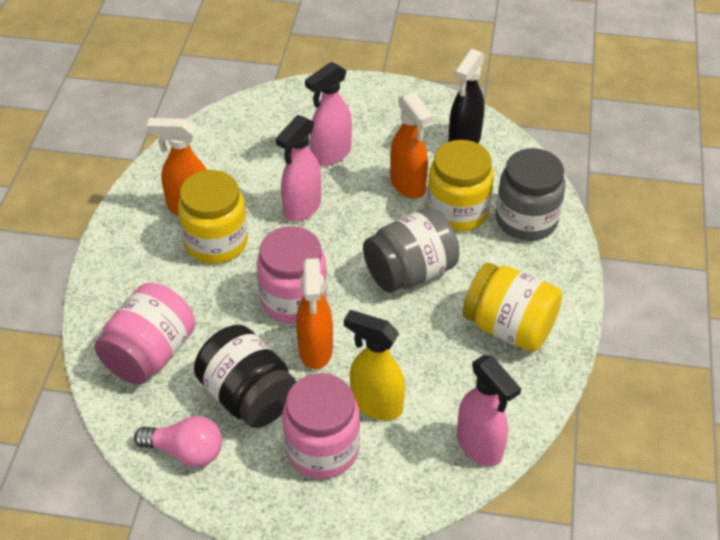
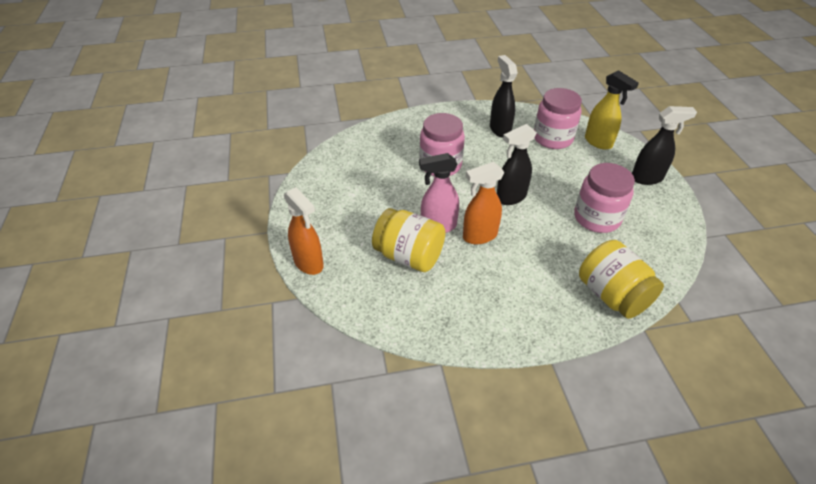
black jar: [194,325,296,428] = 1 -> none = 0
black spray bottle: [448,49,485,143] = 1 -> [490,55,518,138] [497,124,537,205] [632,106,697,185] = 3
grey jar: [363,207,460,293] [496,148,566,241] = 2 -> none = 0
orange spray bottle: [147,118,207,216] [296,258,333,369] [390,92,433,199] = 3 -> [284,187,324,275] [463,162,504,244] = 2
pink light bulb: [134,416,222,467] = 1 -> none = 0
pink spray bottle: [276,115,321,222] [305,62,352,166] [457,355,521,466] = 3 -> [419,153,459,233] = 1
yellow jar: [178,170,248,264] [427,140,494,232] [463,263,562,352] = 3 -> [372,208,445,272] [579,240,664,319] = 2

